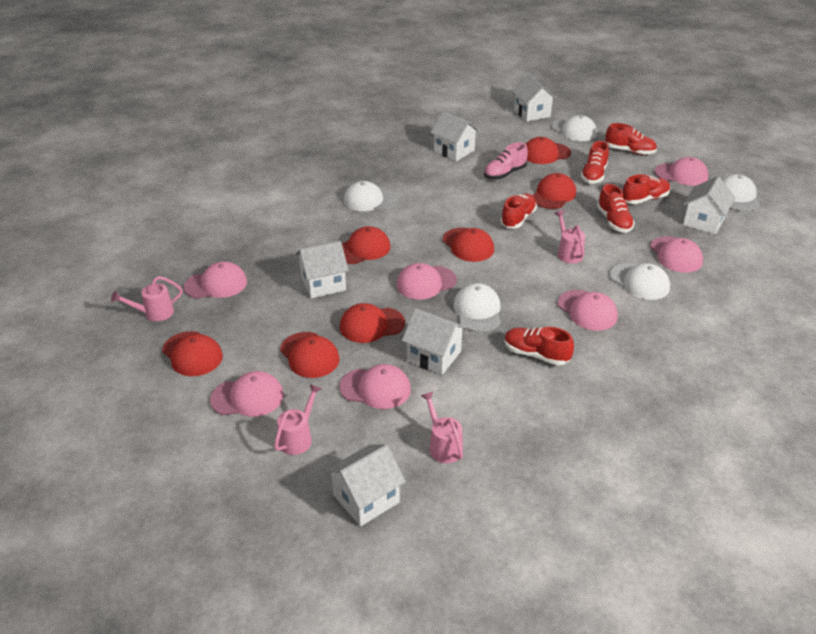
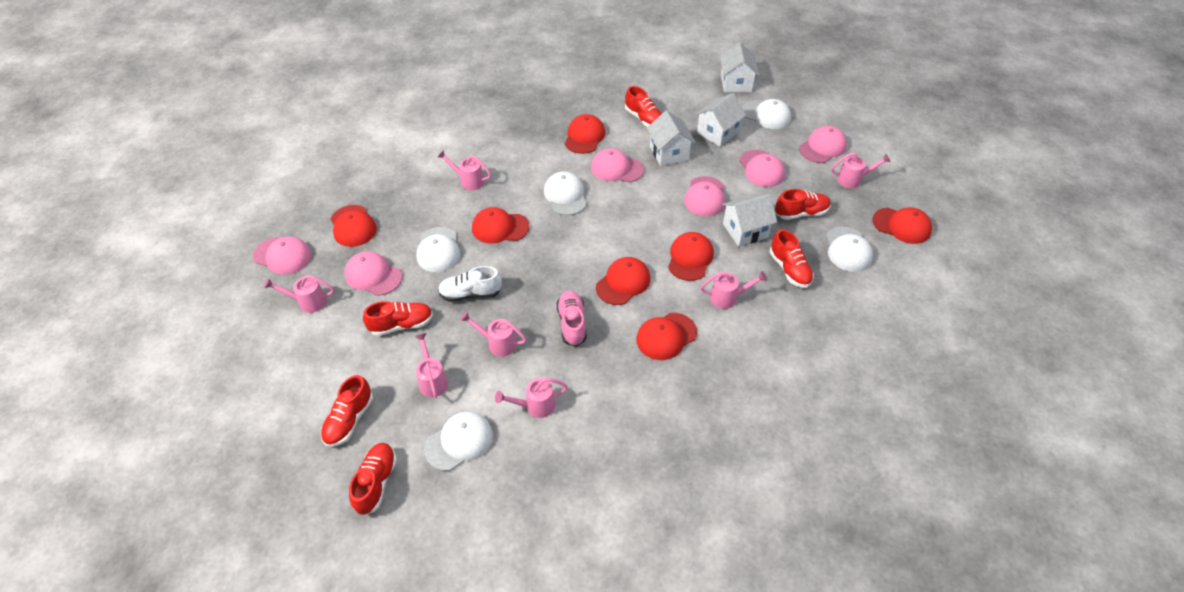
pink cap: [184,262,247,299] [210,371,284,417] [339,364,411,409] [396,263,457,299] [558,290,618,331] [650,236,703,273] [655,157,708,186] = 7 -> [253,237,311,275] [344,251,402,296] [591,148,644,182] [684,176,725,216] [739,150,785,187] [799,126,847,163] = 6
pink watering can: [111,276,183,321] [274,384,322,455] [421,391,463,463] [555,210,585,263] = 4 -> [264,275,334,313] [415,333,448,398] [437,150,491,190] [460,311,527,357] [495,378,568,418] [700,271,767,309] [831,153,891,188] = 7
white house: [296,241,349,298] [325,444,406,526] [402,308,467,375] [430,111,480,161] [512,74,557,122] [683,176,735,235] = 6 -> [647,110,696,166] [695,93,746,147] [720,42,759,92] [722,194,777,247] = 4
white shoe: none = 0 -> [438,266,502,302] = 1

